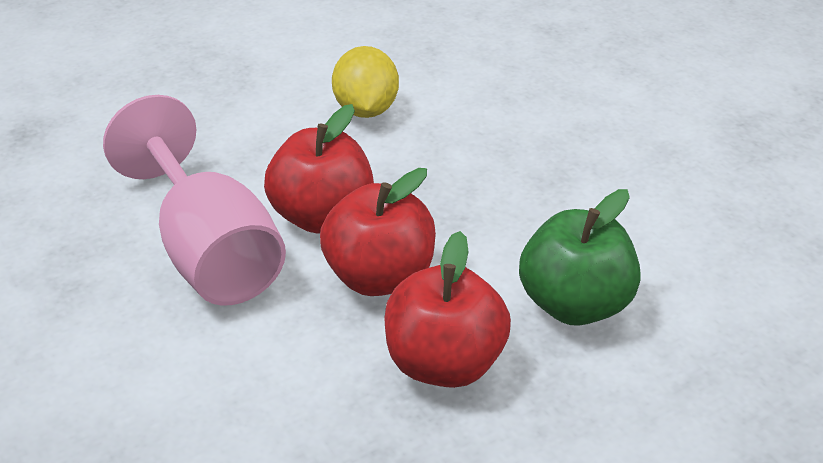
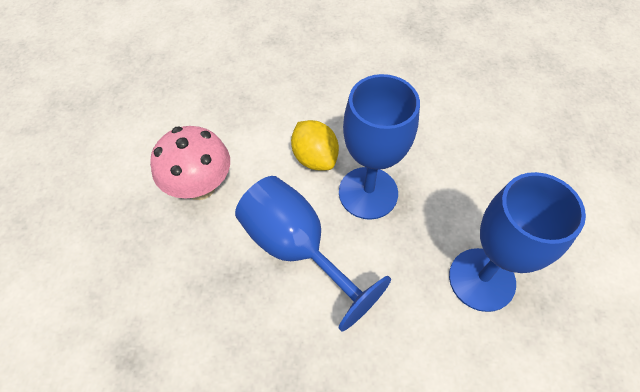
blue goblet: none = 0 -> [235,176,391,331] [339,74,420,220] [449,172,586,312] = 3
green apple: [519,189,641,326] = 1 -> none = 0
pink goblet: [103,95,286,306] = 1 -> none = 0
pink mushroom: none = 0 -> [150,126,230,200] = 1
red apple: [264,104,374,234] [320,168,436,296] [384,231,511,388] = 3 -> none = 0

